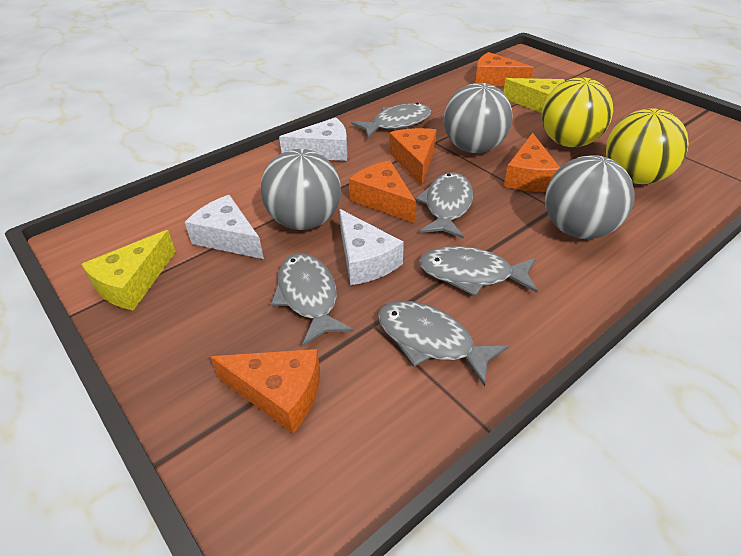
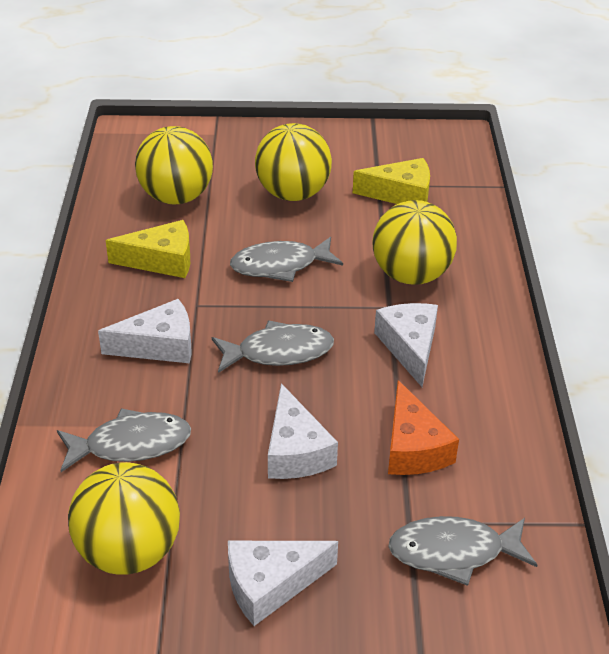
grey ball: [260,149,341,230] [444,83,513,153] [545,155,635,239] = 3 -> none = 0
grey fish: [271,253,354,346] [351,103,431,138] [378,301,509,386] [415,172,473,239] [419,246,538,296] = 5 -> [57,408,191,472] [212,320,334,373] [230,237,343,282] [388,516,537,586] = 4
orange cheese: [211,349,320,433] [349,160,416,223] [389,128,437,186] [475,52,534,86] [504,133,560,192] = 5 -> [388,380,459,475] = 1
white cheese: [185,195,264,259] [279,117,348,161] [339,209,404,285] = 3 -> [98,299,191,363] [228,540,338,626] [268,383,338,479] [374,303,438,387] = 4
yellow ball: [542,77,613,147] [606,108,689,184] = 2 -> [68,462,180,575] [135,126,213,205] [255,123,332,201] [372,200,457,285] = 4

